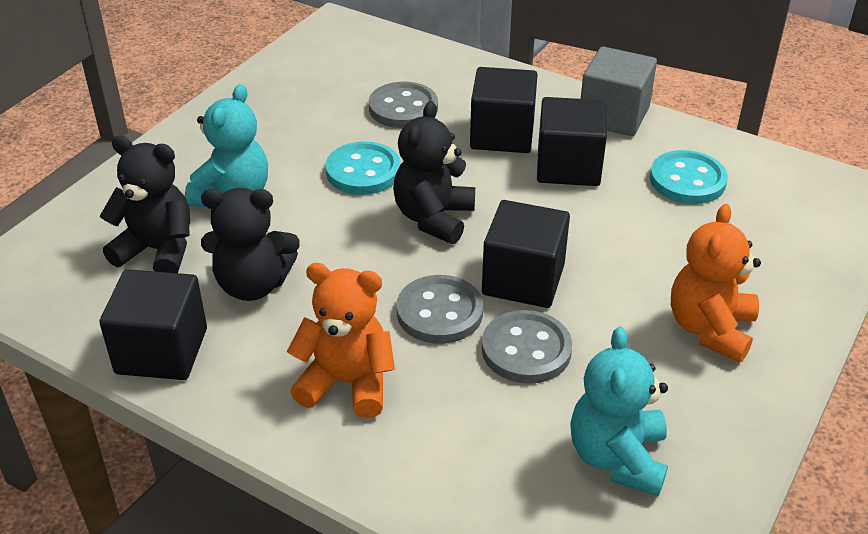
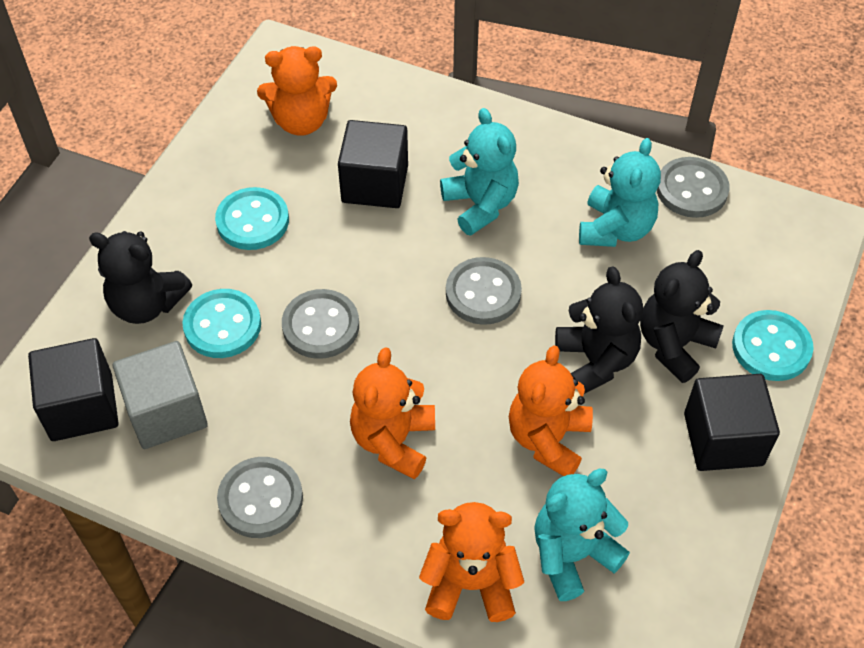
black cube: [99,269,207,380] [470,67,538,153] [482,200,570,308] [537,97,607,186] = 4 -> [28,338,118,441] [338,120,408,208] [684,374,780,471] = 3
grey button: [369,82,438,128] [397,275,483,344] [482,310,572,384] = 3 -> [217,457,303,538] [282,289,359,359] [446,257,522,325] [657,157,729,218] = 4
orange teddy bear: [287,263,395,418] [671,204,761,362] = 2 -> [257,46,337,136] [350,347,435,479] [419,502,524,622] [509,345,593,476] = 4
turquoise button: [326,142,401,195] [650,150,728,204] = 2 -> [182,289,261,358] [215,187,289,250] [732,310,813,381] = 3
turquoise teddy bear: [185,84,268,207] [570,326,668,496] = 2 -> [440,108,519,236] [534,469,630,601] [579,138,661,247] = 3

